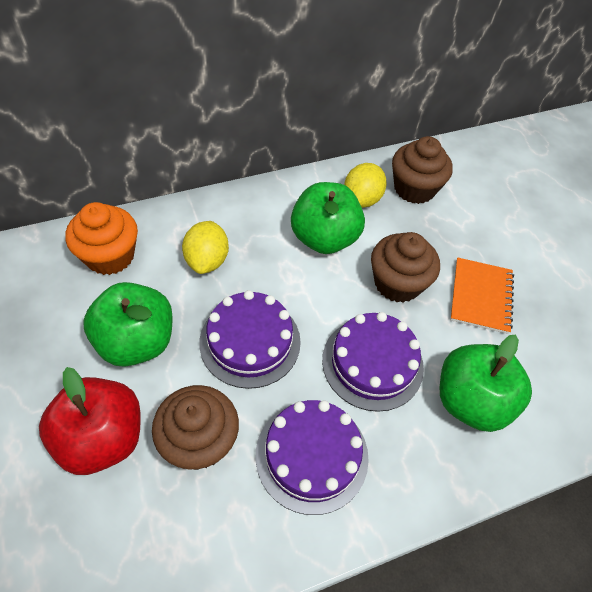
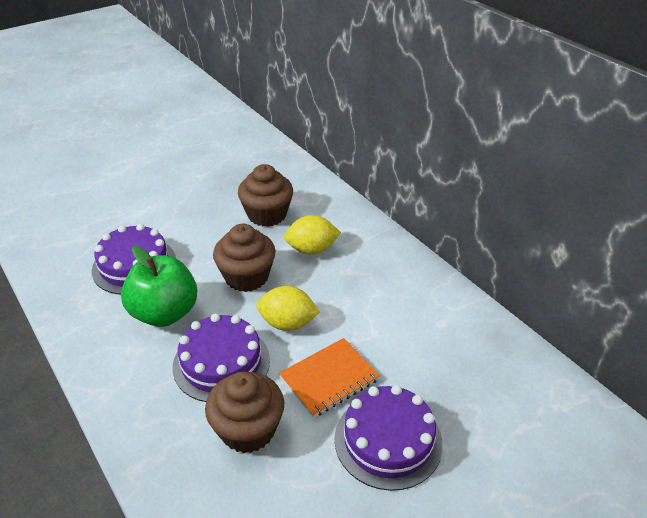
green apple: [83,282,173,367] [291,182,365,254] [440,335,532,432] = 3 -> [121,246,197,327] = 1
orange cupcake: [65,202,138,275] = 1 -> none = 0
red apple: [39,367,140,475] = 1 -> none = 0

